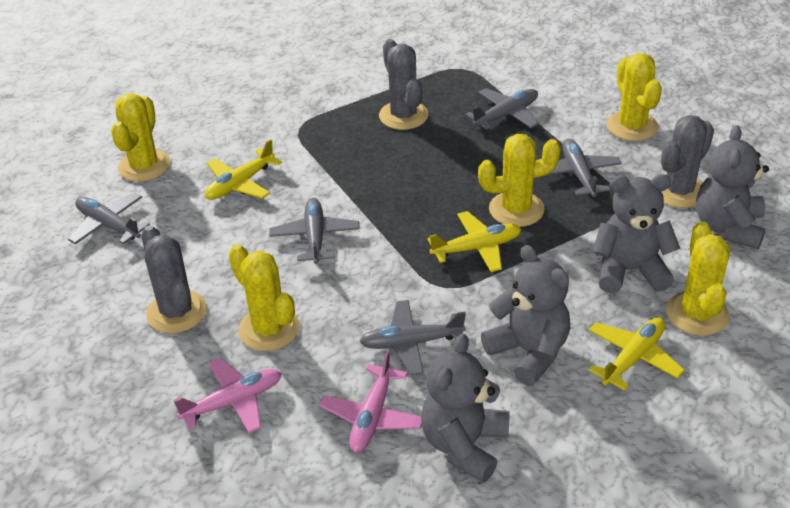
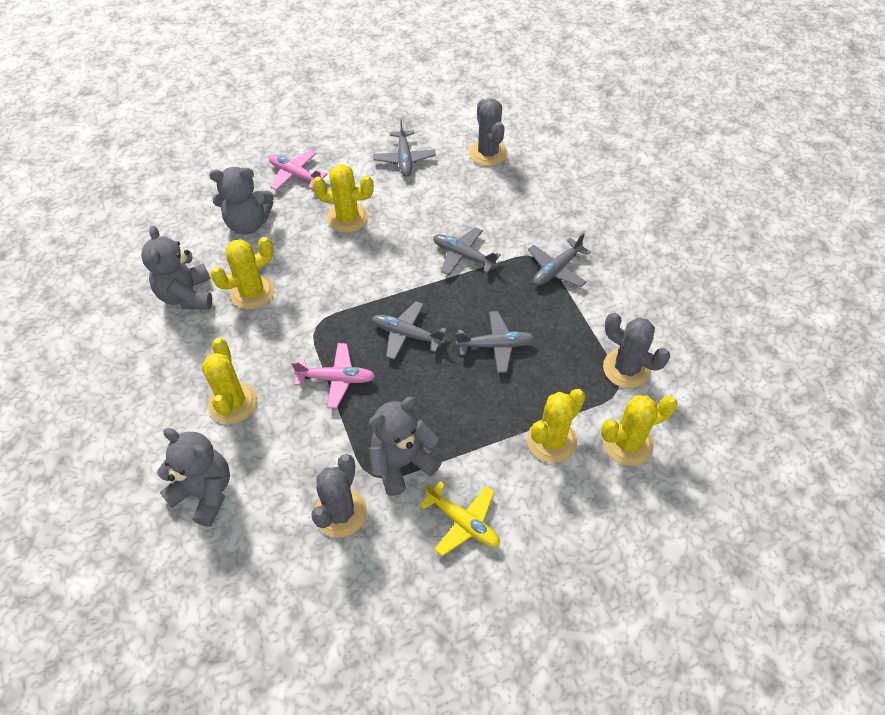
yellow plane: [205,139,282,200] [427,211,521,272] [589,318,685,391] = 3 -> [419,481,500,556] = 1

